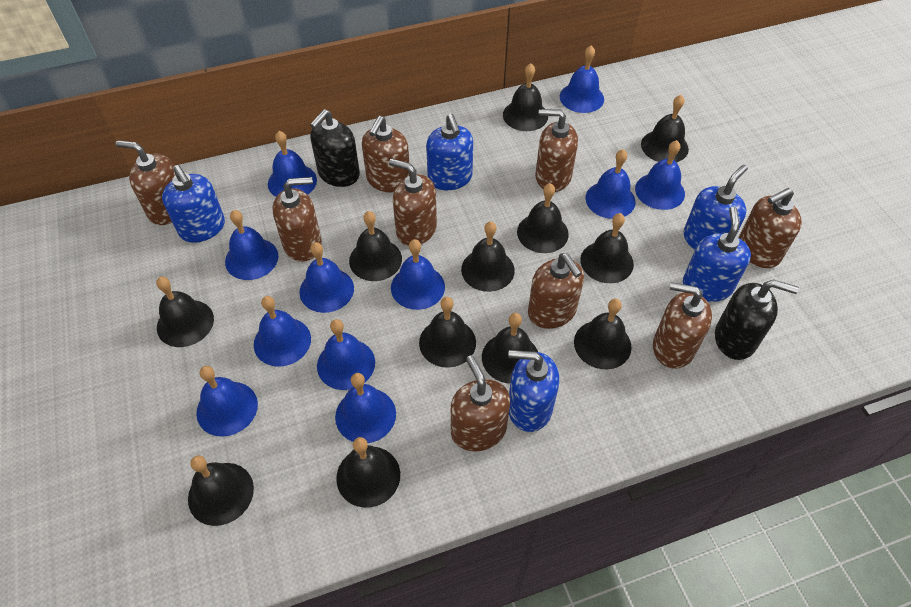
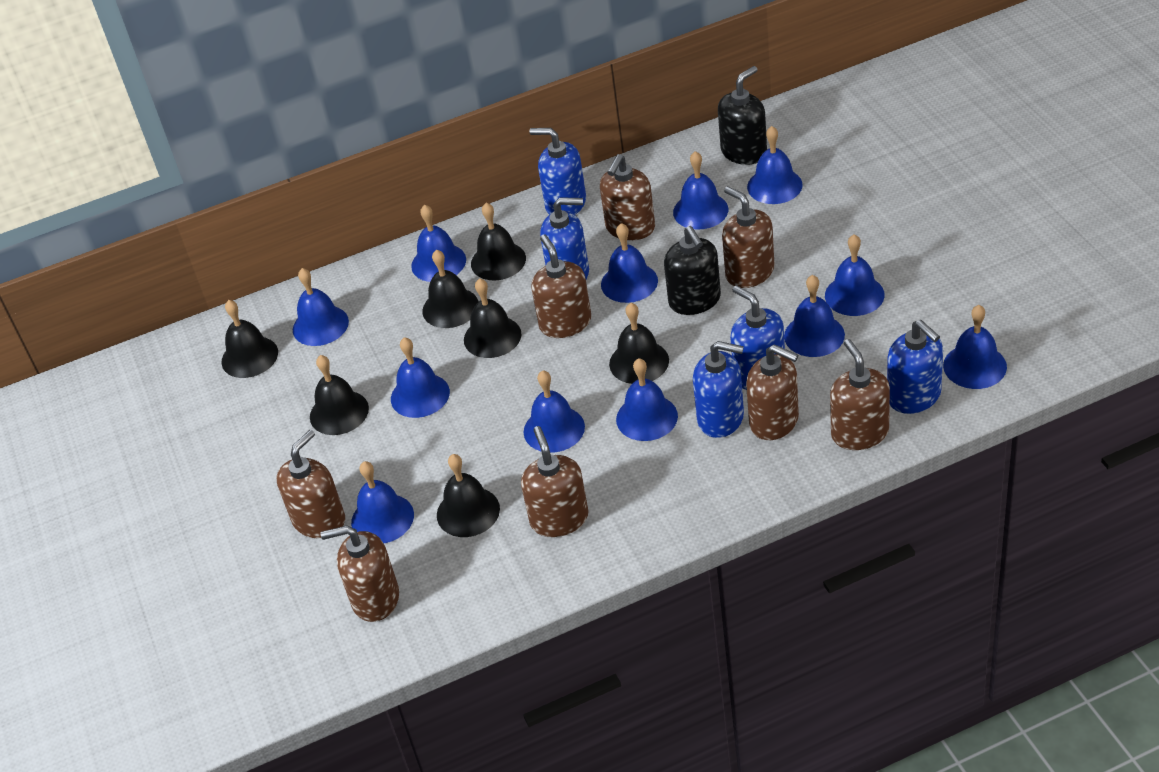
black bell: [156,277,214,347] [188,456,254,526] [336,437,400,508] [349,211,402,281] [419,297,476,368] [461,221,515,292] [482,313,538,383] [503,63,548,131] [517,183,569,253] [574,299,632,369] [580,213,634,283] [641,95,689,162] = 12 -> [222,300,278,378] [310,355,369,435] [423,249,479,328] [437,454,500,537] [464,278,522,358] [471,203,526,280] [609,303,669,384] = 7
blue bell: [196,366,258,437] [225,210,279,280] [254,296,311,367] [268,131,317,197] [300,242,354,313] [317,319,375,390] [335,373,396,443] [391,239,445,310] [560,45,604,113] [585,149,636,219] [635,140,685,210] = 11 -> [293,268,349,346] [351,461,414,543] [391,337,450,418] [411,205,466,282] [524,370,585,453] [601,223,658,303] [616,358,678,441] [673,151,728,230] [747,126,803,204] [784,275,845,357] [825,234,885,316] [943,305,1007,389] = 12
brown soap dispenser: [116,140,175,225] [272,177,322,262] [362,116,410,192] [389,159,437,246] [451,355,510,452] [528,253,584,329] [535,109,578,192] [653,282,712,369] [739,188,802,268] = 9 -> [277,430,345,538] [320,526,399,622] [521,426,589,537] [531,234,591,338] [600,154,655,240] [722,186,775,288] [746,344,799,440] [830,339,890,450] = 8

